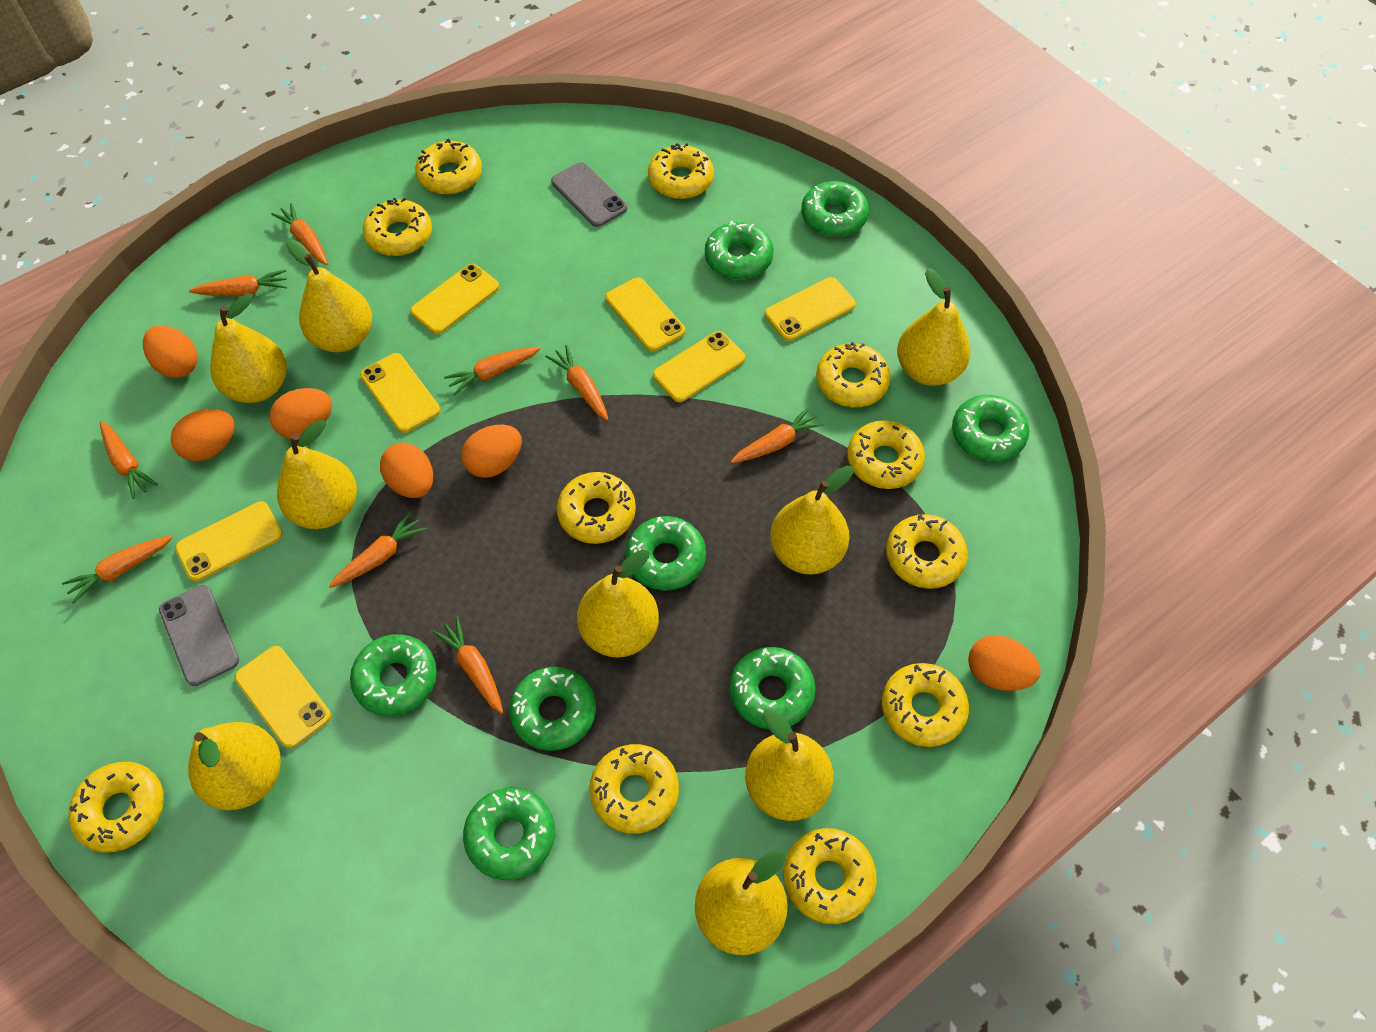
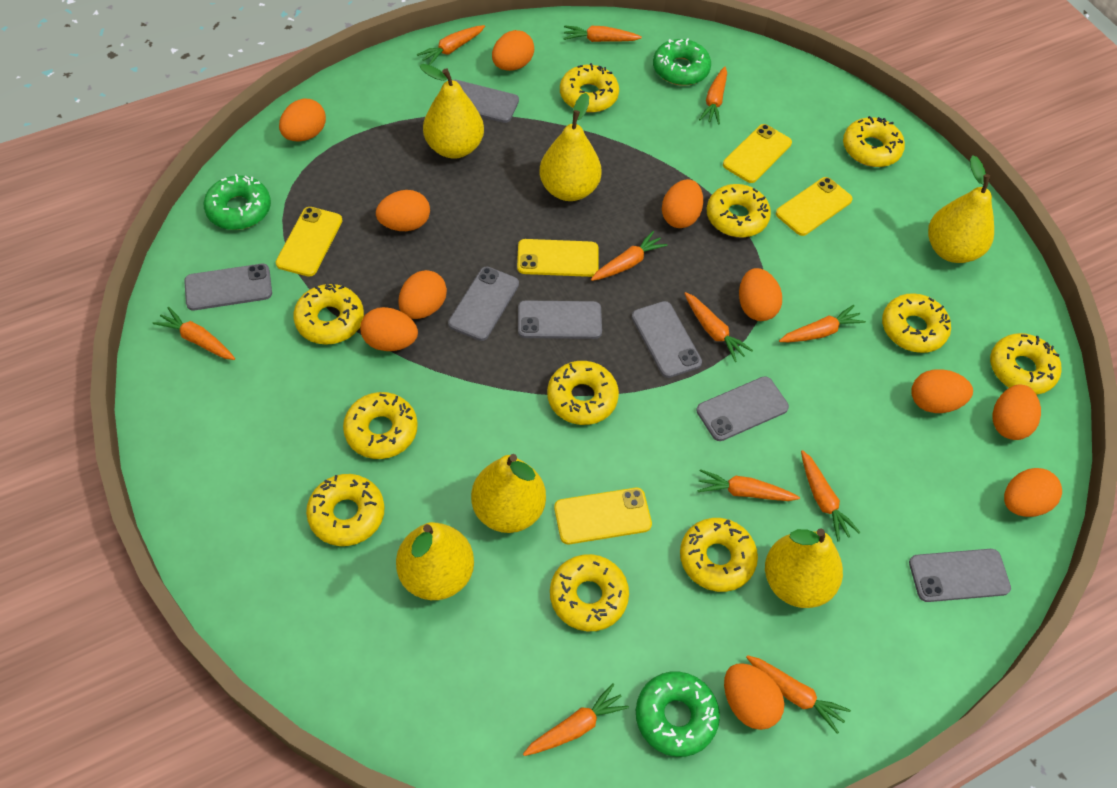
green donut: [350,634,437,716] [463,787,555,880] [509,667,596,751] [626,516,706,591] [705,221,774,280] [730,647,816,729] [801,181,869,237] [952,395,1029,462] = 8 -> [204,174,271,230] [636,671,720,757] [653,38,711,86] = 3
grey phone: [159,585,239,686] [551,162,627,227] = 2 -> [184,264,272,310] [448,267,519,341] [453,80,519,123] [518,300,602,339] [632,301,702,378] [696,376,789,441] [909,549,1011,602] = 7
orange carrot: [62,536,173,604] [100,421,158,499] [189,269,287,296] [271,203,328,265] [329,512,427,588] [433,617,503,714] [444,347,541,396] [546,345,608,420] [730,407,824,463] = 9 -> [153,307,235,360] [417,25,485,65] [523,683,629,756] [563,25,642,42] [591,231,668,281] [684,292,753,362] [697,469,800,501] [699,66,727,125] [746,655,851,734] [779,305,866,342] [801,450,861,541] = 11
orange egg: [143,325,198,378] [171,409,235,461] [269,388,332,439] [380,443,433,498] [461,425,522,478] [968,635,1041,691] = 6 -> [279,99,326,142] [360,307,418,351] [376,190,430,231] [398,270,447,319] [492,30,534,71] [662,179,703,228] [724,663,784,730] [739,268,782,321] [911,369,973,413] [992,385,1041,440] [1004,468,1062,517] = 11
yellow pear: [188,722,281,810] [210,293,287,403] [277,419,357,529] [286,239,372,352] [577,549,659,657] [695,849,788,955] [745,709,833,821] [770,465,853,574] [897,268,971,386] = 9 -> [396,522,474,600] [420,64,484,158] [471,454,546,533] [539,93,602,201] [765,528,843,608] [928,156,994,263] = 6
yellow phone: [175,501,283,581] [235,646,331,749] [360,353,440,433] [410,264,499,334] [606,277,685,352] [653,331,745,402] [765,277,856,341] = 7 -> [276,207,343,277] [517,239,598,277] [554,488,652,544] [723,124,792,183] [776,177,853,236] = 5

